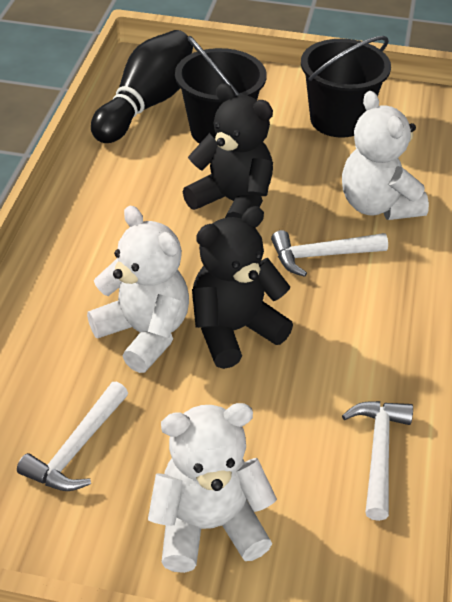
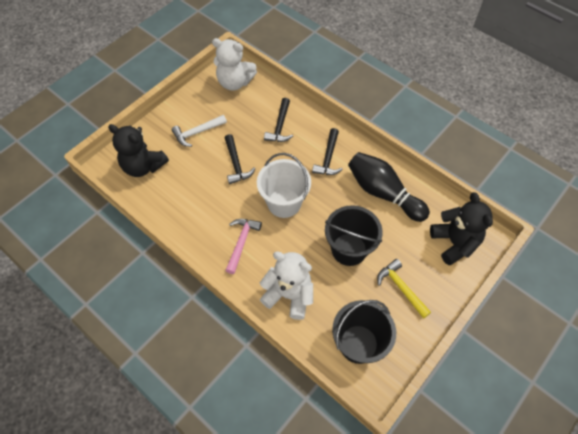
black hammer: none = 0 -> [225,134,255,184] [264,98,293,142] [312,128,343,175] = 3
pink hammer: none = 0 -> [225,219,262,274] = 1
white bucket: none = 0 -> [257,153,311,218] = 1
white hammer: [17,382,128,491] [271,230,388,277] [342,401,413,521] = 3 -> [172,115,227,147] = 1
white teddy bear: [87,206,189,373] [148,403,277,573] [342,91,429,220] = 3 -> [212,38,257,91] [259,252,313,320] = 2
yellow hammer: none = 0 -> [377,259,431,319] = 1

